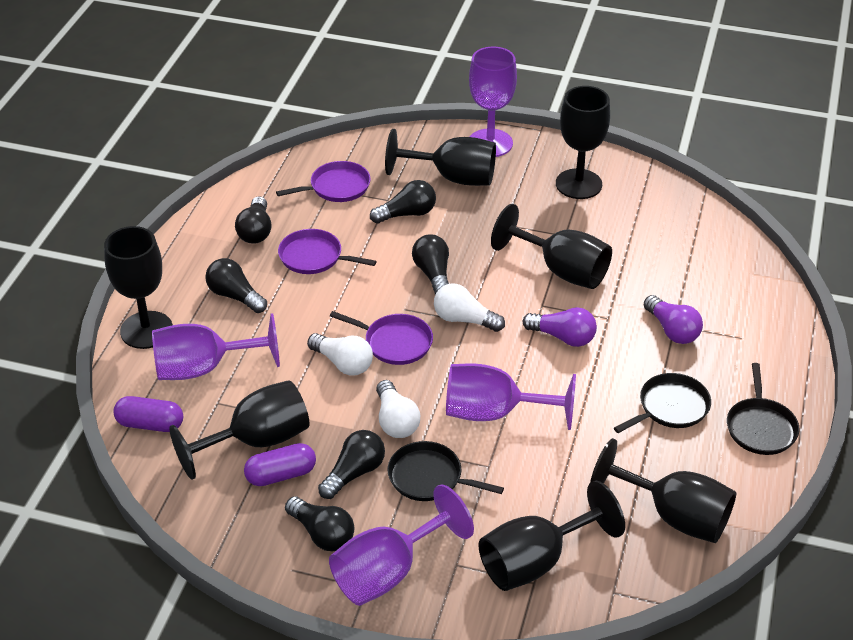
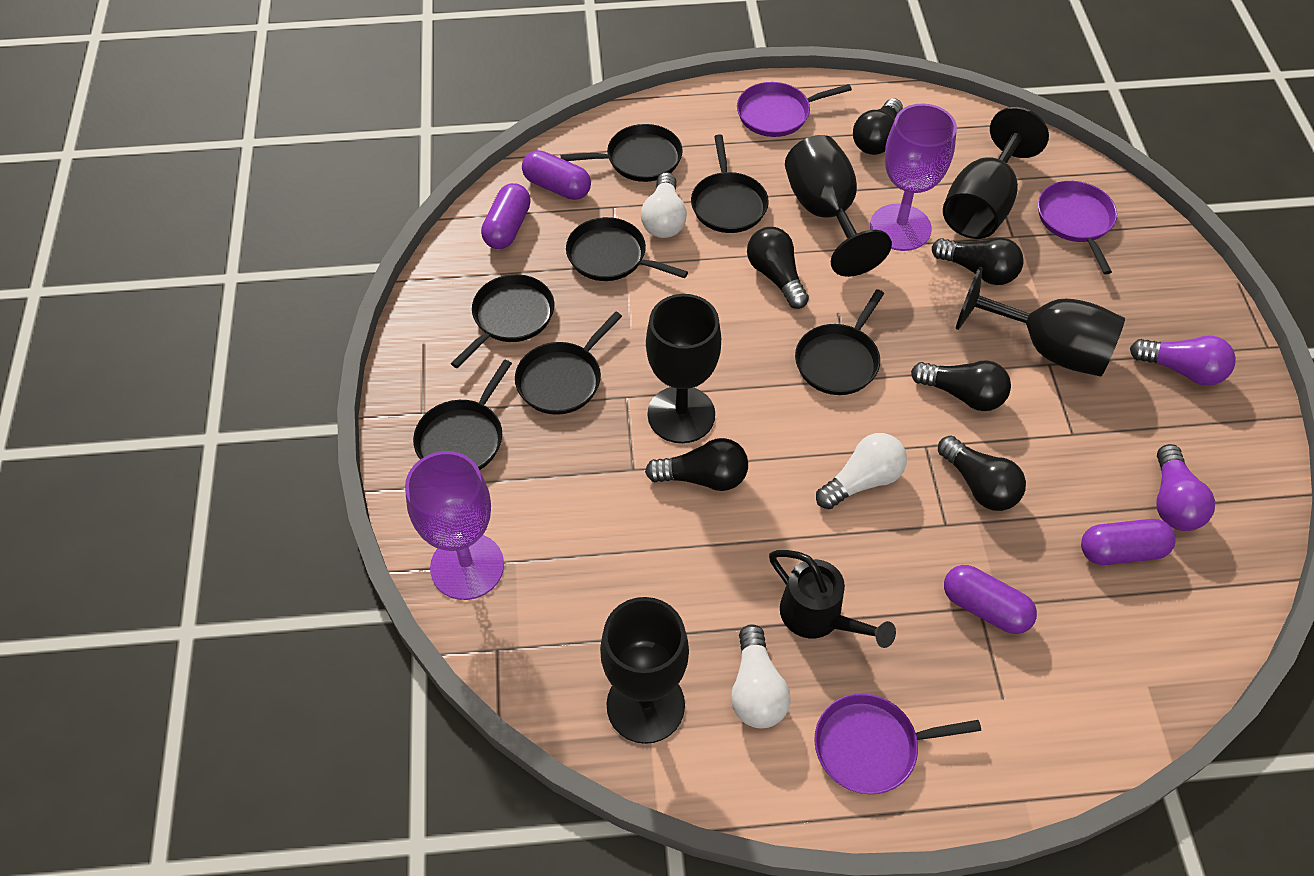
black goblet: [104,226,173,349] [169,380,310,479] [385,129,496,186] [479,481,625,591] [491,204,612,289] [556,86,610,199] [590,438,736,543] = 7 -> [600,597,689,744] [646,294,721,443] [785,135,892,277] [943,107,1049,239] [956,267,1125,377] = 5
black pan: [388,441,504,501] [614,373,711,433] [727,363,800,455] = 3 -> [413,359,512,470] [451,274,554,368] [515,311,622,415] [561,124,683,182] [566,217,688,281] [691,135,769,233] [795,289,884,395] = 7
black watering can: none = 0 -> [769,550,896,648] = 1
purple capsule: [113,396,183,432] [244,443,316,486] = 2 -> [481,183,531,249] [522,150,591,200] [944,565,1037,634] [1081,519,1176,565] = 4
purple goblet: [152,313,280,380] [329,484,474,606] [446,364,576,430] [469,47,517,157] = 4 -> [405,451,504,600] [870,104,957,251] = 2

